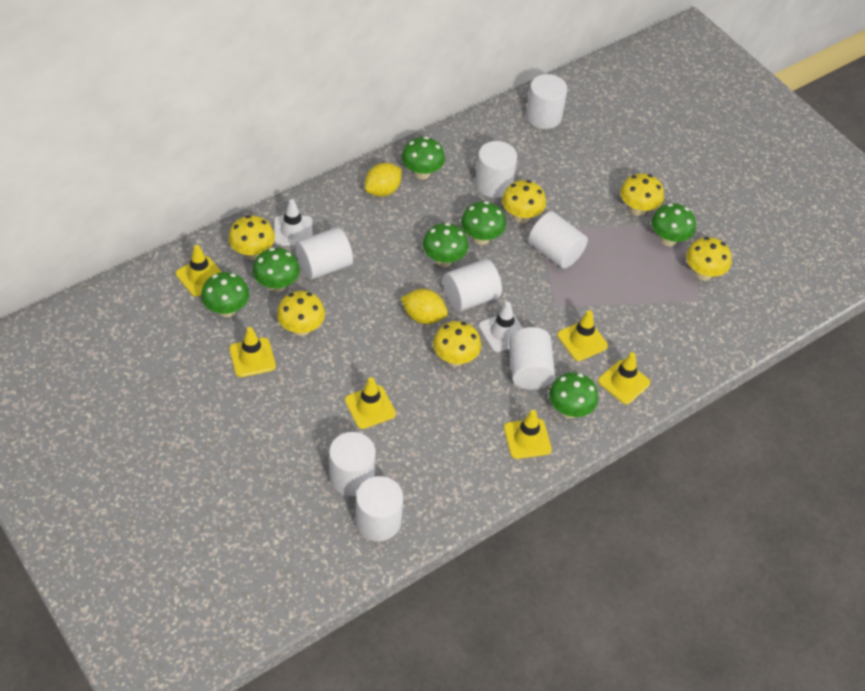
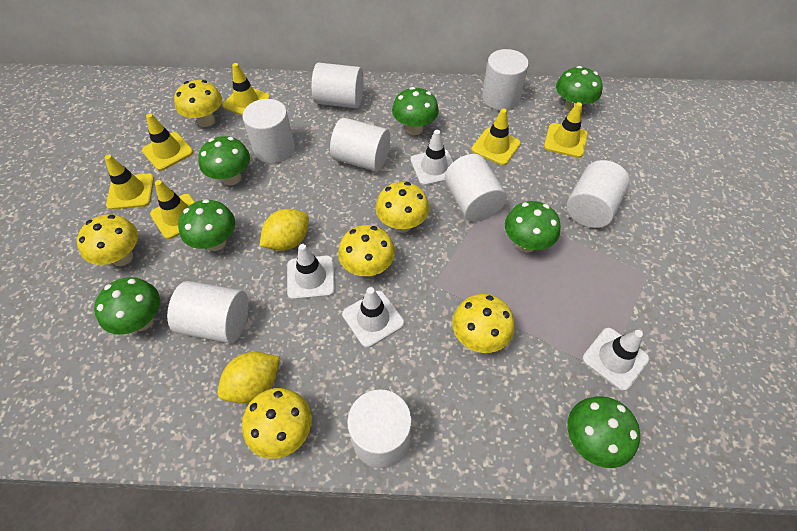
white traffic cone: [274,199,312,246] [479,302,523,352] = 2 -> [287,244,335,300] [342,287,404,348] [411,130,453,186] [582,328,649,391] = 4

